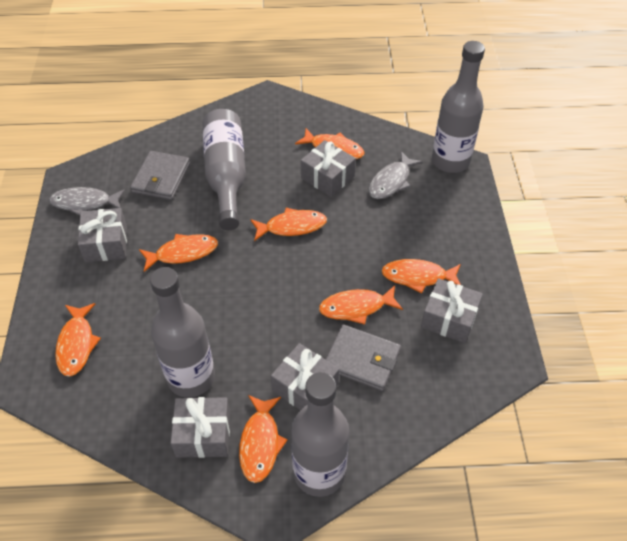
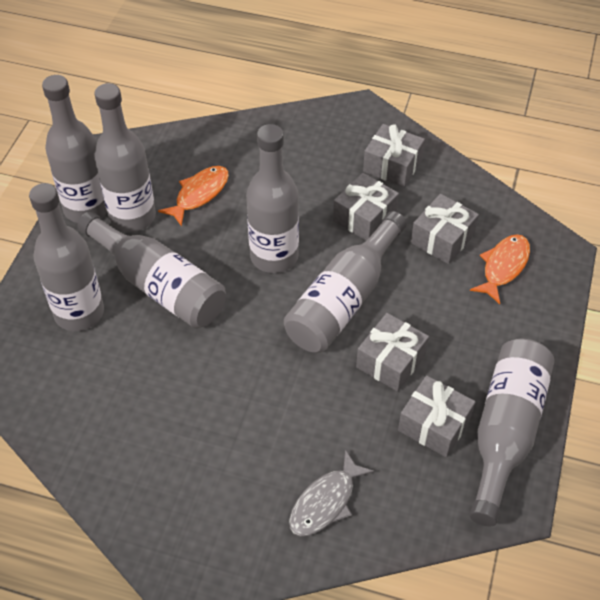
grey bottle: [150,267,215,398] [203,109,246,230] [291,372,349,497] [432,41,485,173] = 4 -> [29,183,104,331] [42,75,107,223] [77,211,226,328] [94,83,156,232] [246,124,299,273] [284,211,407,352] [469,339,555,527] = 7
grey fish: [49,187,125,216] [368,151,423,199] = 2 -> [289,450,375,537] = 1
grey wallet: [130,151,190,200] [325,324,401,391] = 2 -> none = 0
orange fish: [55,303,101,377] [139,234,218,272] [239,395,288,483] [250,208,327,241] [295,128,364,159] [319,285,403,324] [381,259,461,293] = 7 -> [158,166,229,227] [470,234,530,304] = 2

